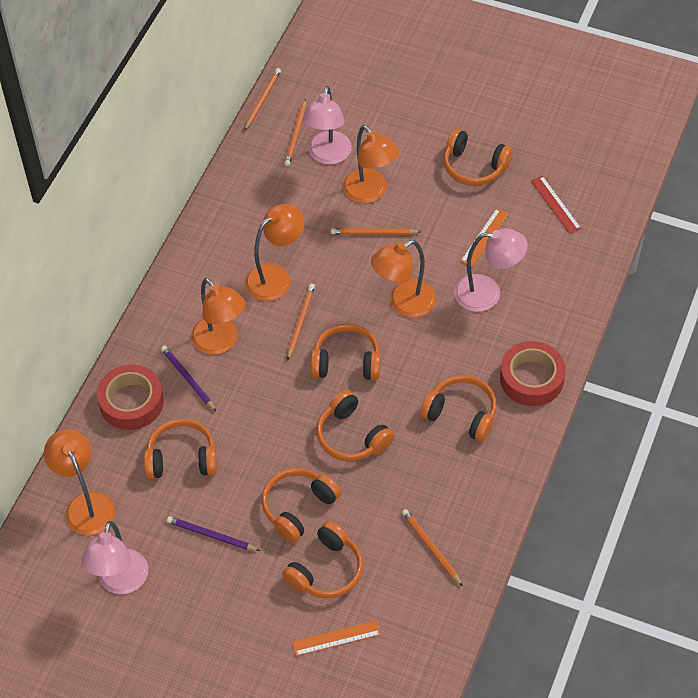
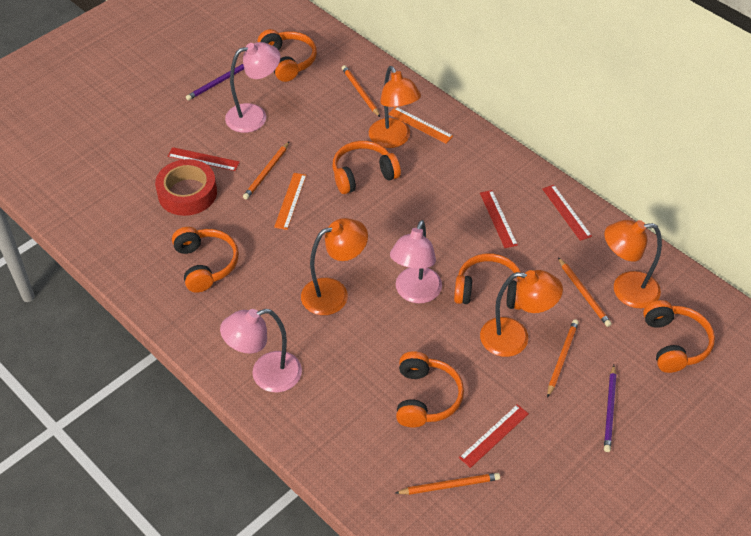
orange headphones: [144,419,217,479] [262,468,341,543] [282,521,363,598] [311,324,381,380] [316,390,394,461] [420,375,497,442] [444,129,513,186] = 7 -> [172,227,239,292] [257,29,317,82] [333,141,401,194] [396,351,464,427] [454,254,522,310] [643,300,715,373] = 6
orange lamp: [44,429,115,535] [191,278,246,355] [245,204,304,301] [343,125,399,203] [371,240,436,318] = 5 -> [301,218,368,315] [369,66,421,148] [480,270,563,357] [604,220,662,308] = 4
red ruler: [531,176,581,234] = 1 -> [168,147,240,171] [459,404,529,468] [480,190,518,248] [542,185,592,241] = 4
red tape: [97,365,164,430] [500,341,566,406] = 2 -> [155,159,217,216] = 1

